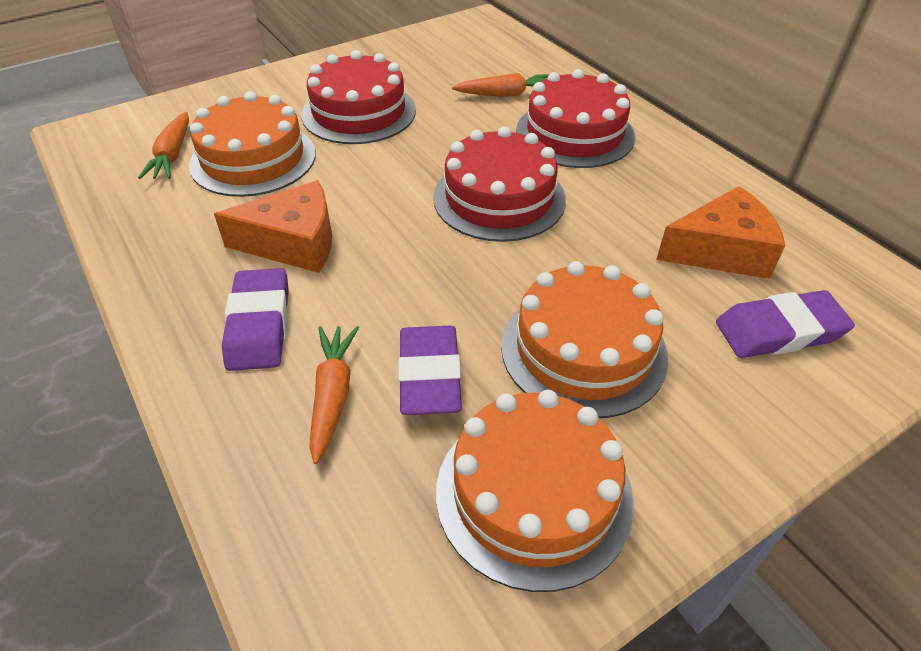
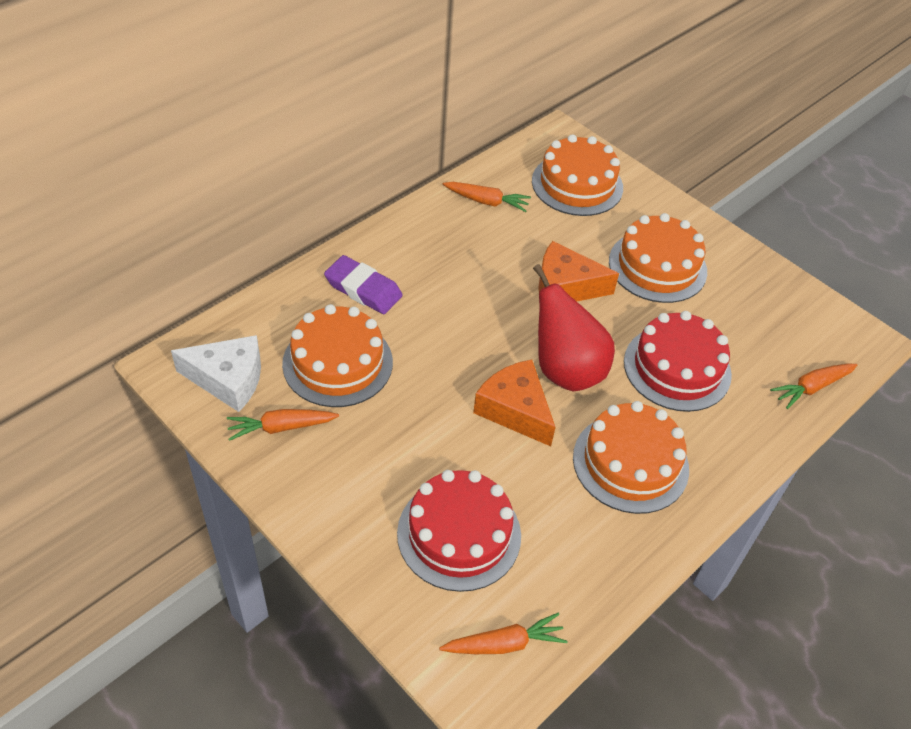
orange cake: [189,91,316,197] [436,390,634,592] [501,261,669,418] = 3 -> [282,304,393,407] [532,134,623,216] [573,401,689,514] [609,213,707,303] = 4
orange carrot: [138,112,189,179] [309,326,359,464] [452,73,549,97] = 3 -> [227,409,339,441] [439,613,567,654] [443,182,531,212] [770,364,858,409] = 4
purple eraser: [222,268,289,371] [398,326,462,415] [716,290,855,358] = 3 -> [324,255,403,314] = 1
red cake: [301,50,416,144] [433,126,566,242] [516,69,635,168] = 3 -> [397,470,521,592] [624,311,732,412] = 2
red pear: none = 0 -> [533,264,615,391] = 1
white cheese: none = 0 -> [171,335,261,412] = 1

